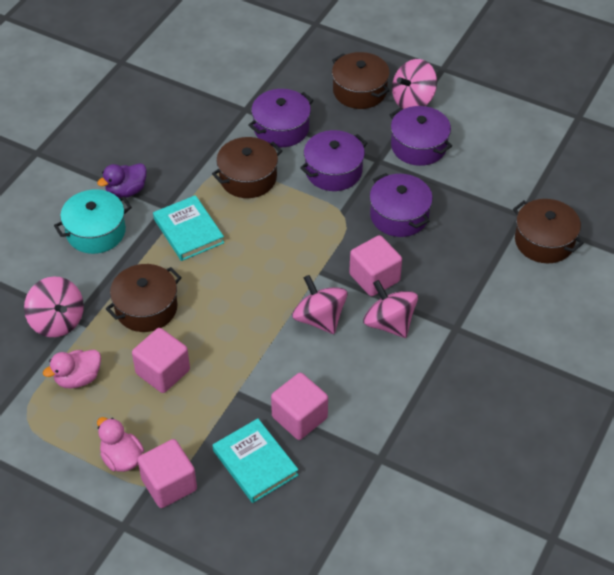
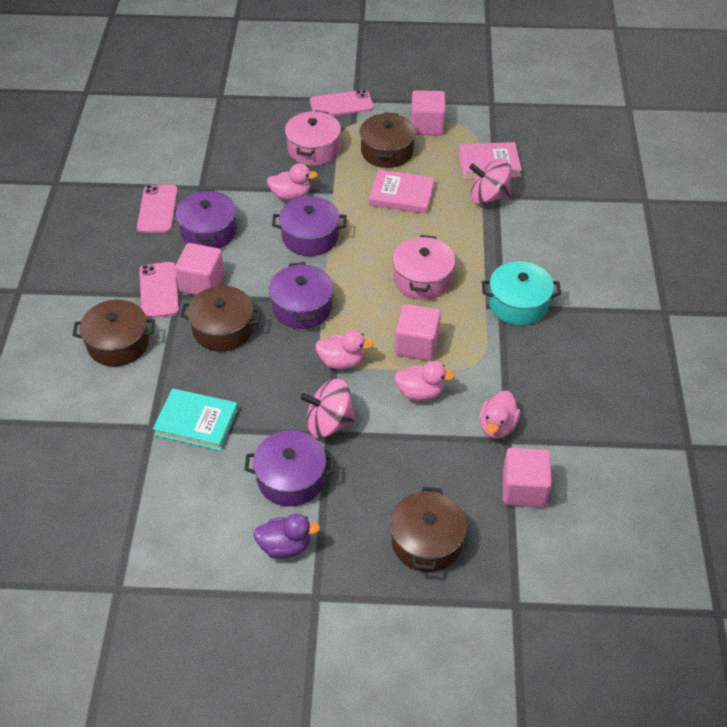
pink book: none = 0 -> [369,169,435,214] [459,142,522,180] = 2
pink duck: [43,350,101,388] [97,417,144,472] = 2 -> [267,163,318,200] [315,330,374,369] [394,361,455,401] [479,391,520,439] = 4
pink phone: none = 0 -> [137,185,178,233] [139,262,179,319] [310,90,373,116] = 3
pink pot: none = 0 -> [285,110,341,166] [392,235,455,300] = 2
pink spinning top: [24,277,84,337] [292,275,348,334] [363,280,418,338] [392,59,437,109] = 4 -> [301,379,356,438] [469,158,511,204] = 2
turquoise book: [153,195,224,261] [213,418,299,503] = 2 -> [153,388,238,451] = 1

